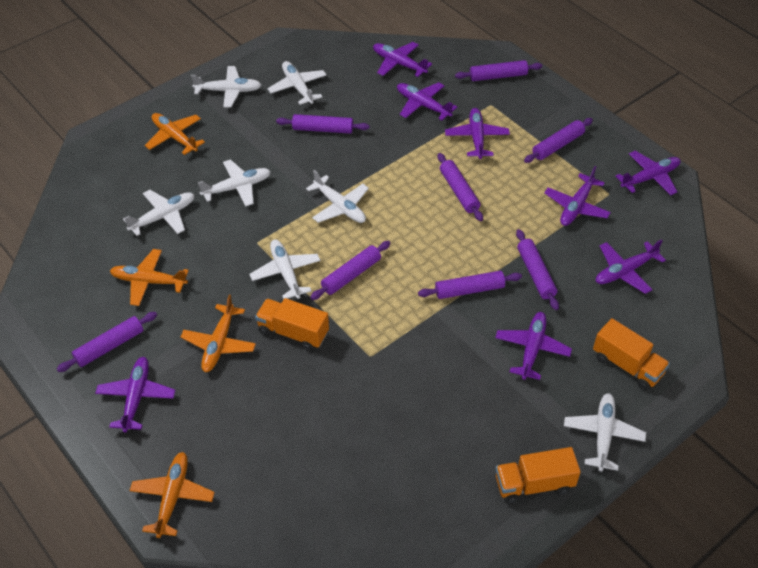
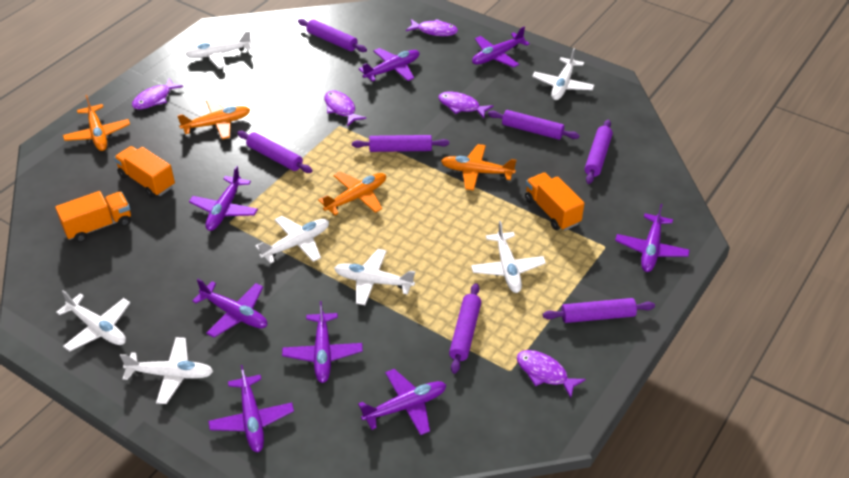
purple fish: none = 0 -> [132,78,183,109] [325,90,366,126] [406,19,458,36] [438,92,494,118] [517,350,586,398] = 5
purple rolling pin: [57,312,157,372] [276,114,369,134] [310,241,391,300] [418,271,522,299] [438,153,483,221] [455,60,542,81] [516,229,559,310] [524,118,593,163] = 8 -> [237,131,312,173] [298,19,367,52] [352,135,449,152] [449,283,481,374] [488,110,580,140] [543,298,655,323] [585,120,613,184] = 7

